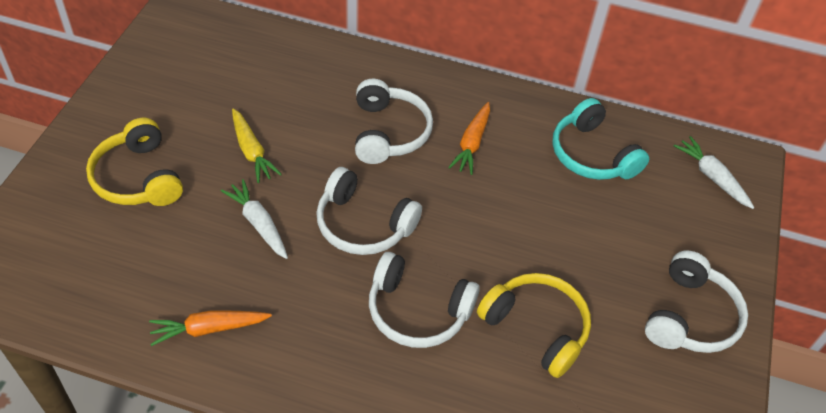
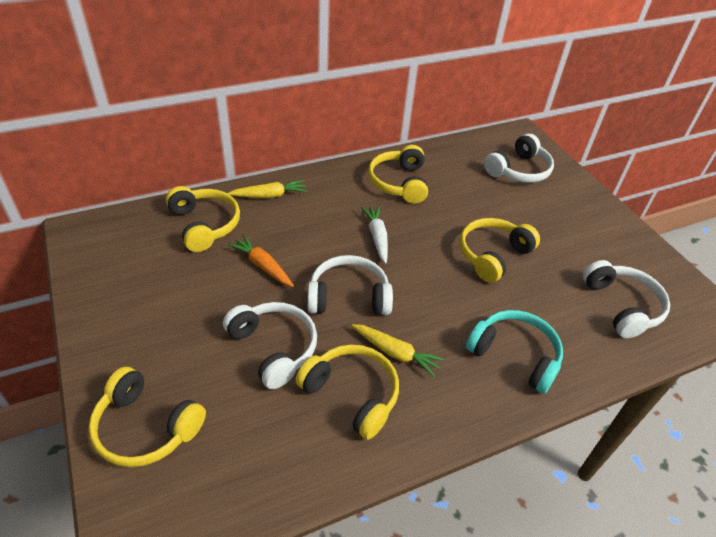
orange carrot: [149,311,272,346] [448,102,490,175] = 2 -> [227,235,294,287] = 1
white carrot: [221,179,288,259] [674,136,755,209] = 2 -> [361,206,388,264] = 1
yellow carrot: [232,109,282,183] = 1 -> [227,180,307,198] [352,324,444,377] = 2
yellow headphones: [86,118,183,206] [477,273,591,378] = 2 -> [89,367,206,467] [166,186,240,252] [295,344,399,440] [368,145,428,204] [460,218,540,283] = 5

